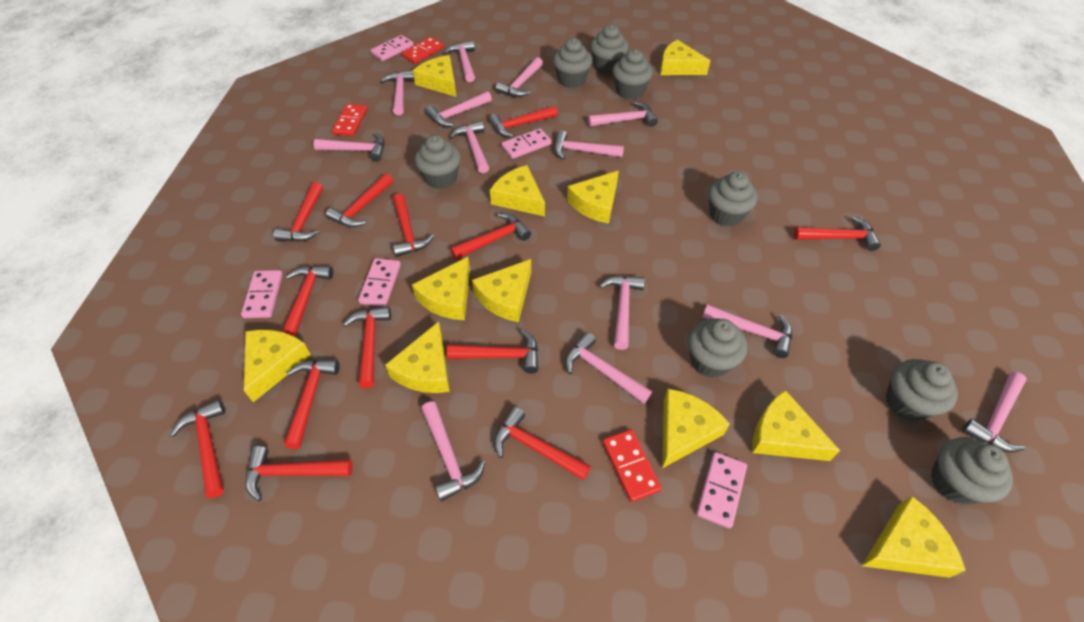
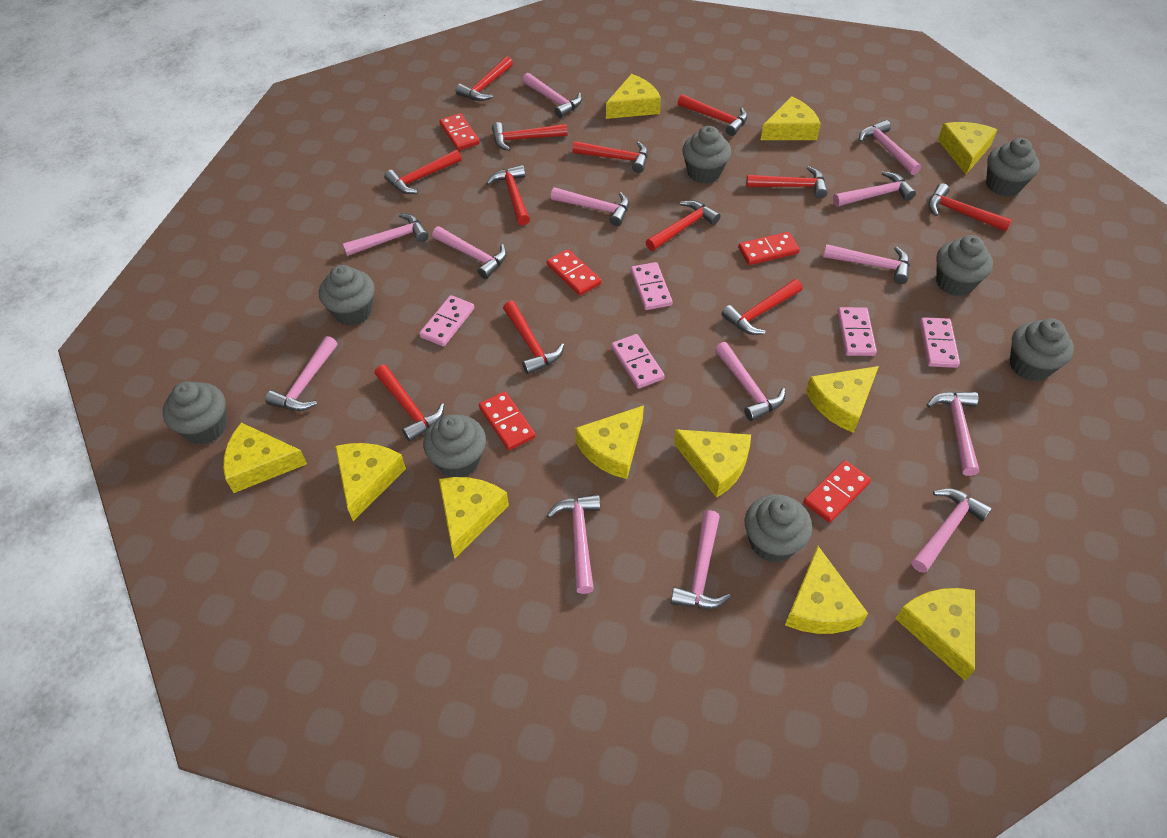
red domino: [332,104,368,136] [402,37,444,64] [603,429,662,502] = 3 -> [439,113,480,151] [479,391,536,450] [547,249,602,296] [738,232,800,265] [804,460,871,523] = 5
red hammer: [170,399,225,498] [245,446,353,501] [273,182,323,242] [281,266,333,337] [284,360,340,449] [326,173,393,227] [343,306,391,388] [393,193,434,257] [447,329,538,373] [450,213,531,259] [489,106,558,137] [494,407,591,481] [794,216,881,251] = 13 -> [375,365,444,442] [384,150,462,194] [456,56,513,101] [486,165,530,225] [492,122,568,151] [503,301,564,375] [573,141,648,173] [646,200,720,251] [678,94,748,136] [721,279,802,335] [746,166,828,198] [928,183,1012,232] = 12

